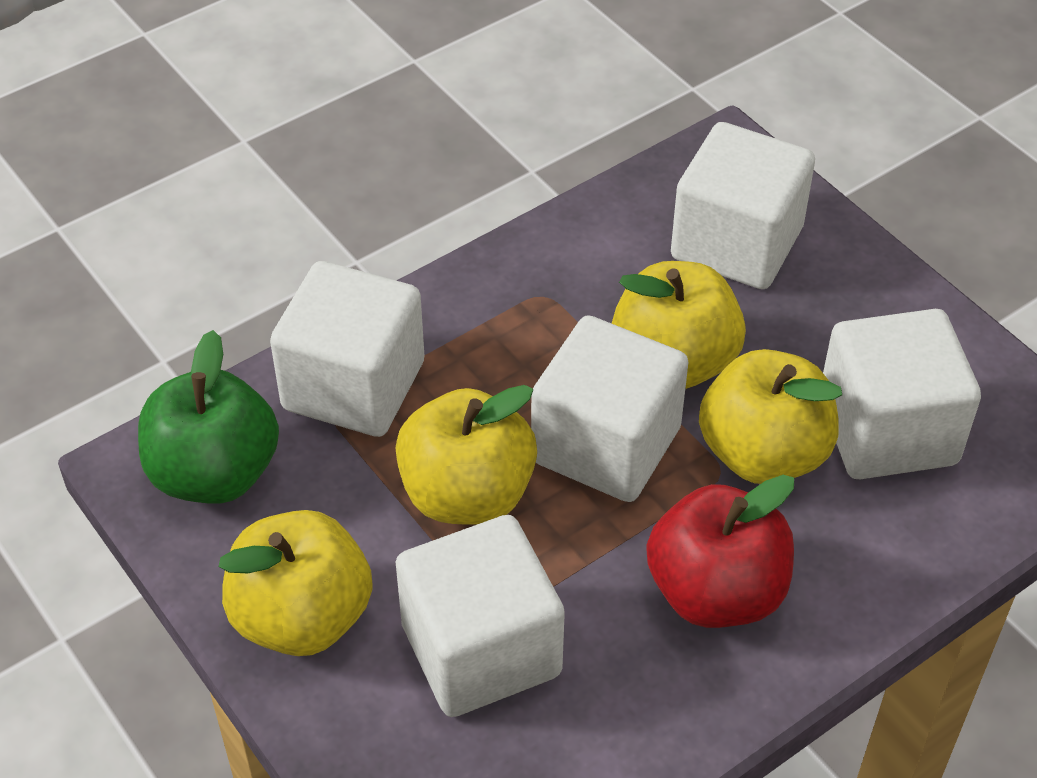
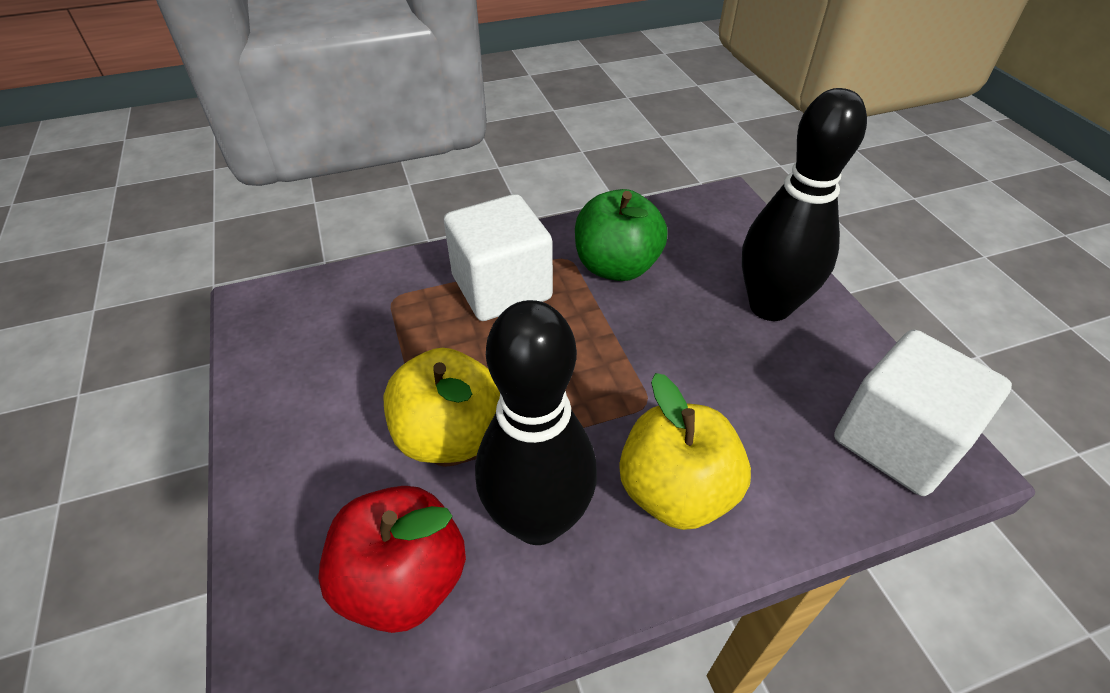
black bowling pin: none = 0 -> [475,300,597,545] [742,88,867,321] = 2
white cube: [270,261,424,437] [396,515,565,717] [531,315,688,502] [671,122,815,289] [823,309,981,479] = 5 -> [444,194,553,321] [834,330,1012,496] = 2
yellow apple: [219,510,373,656] [396,385,537,525] [612,261,746,389] [699,349,842,484] = 4 -> [383,348,500,463] [619,373,751,530] = 2

